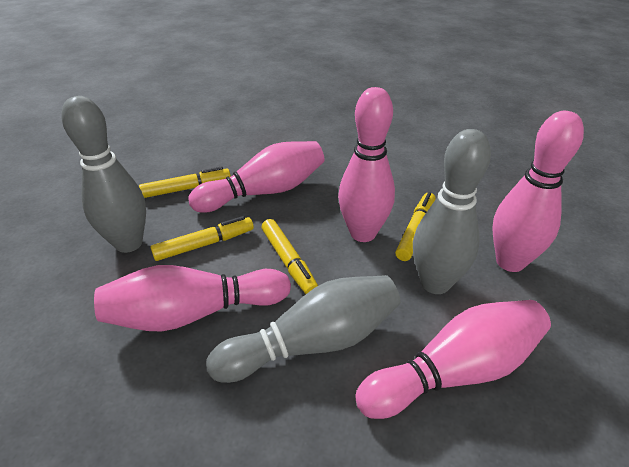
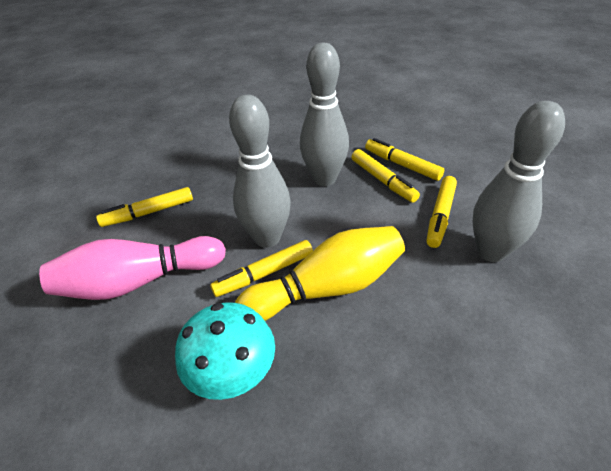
pink bowling pin: [94,265,291,332] [188,141,324,213] [338,87,395,242] [355,300,551,419] [492,111,584,272] = 5 -> [39,236,226,300] = 1
turquoise mushroom: none = 0 -> [175,302,275,400] = 1
yellow bowling pin: none = 0 -> [235,226,405,321] = 1
yellow marker: [139,166,231,198] [151,216,254,261] [262,219,318,294] [395,192,436,261] = 4 -> [96,187,193,227] [210,240,313,297] [352,149,420,203] [365,138,444,181] [426,176,457,248] = 5

